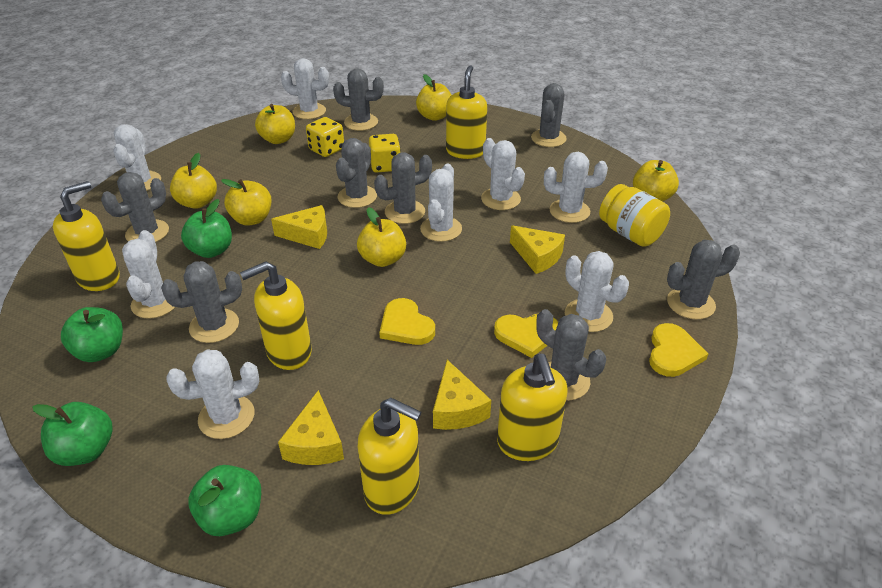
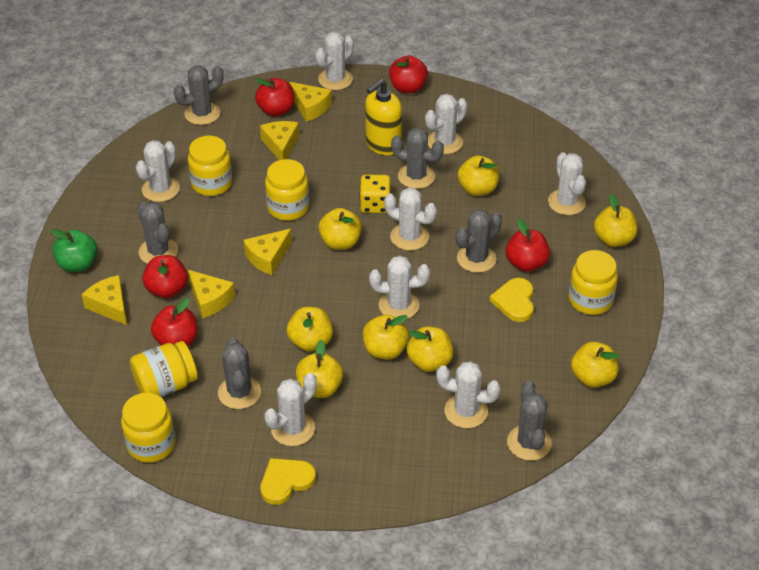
green apple: [32,402,112,466] [61,307,123,362] [181,199,232,258] [188,465,261,536] = 4 -> [50,229,97,272] = 1
grey cactus: [101,172,169,242] [161,261,242,343] [333,68,384,131] [336,138,377,208] [374,152,432,224] [531,83,567,147] [536,309,606,401] [667,240,740,320] = 8 -> [138,202,178,264] [174,65,224,125] [218,338,261,409] [391,128,444,189] [456,209,502,273] [507,381,552,461] = 6
red apple: none = 0 -> [142,255,188,298] [151,298,197,346] [255,78,294,116] [389,55,428,93] [506,219,550,272] = 5
yellow apple: [170,153,217,209] [221,179,272,226] [255,104,295,144] [357,207,406,267] [416,74,451,121] [633,160,679,201] = 6 -> [287,307,333,351] [296,340,343,398] [318,208,362,250] [363,315,409,359] [406,326,453,372] [457,156,499,196] [571,342,619,388] [594,194,637,247] = 8
yellow cheese: [271,205,327,249] [278,390,344,465] [433,360,491,430] [510,225,565,274] = 4 -> [82,275,127,325] [188,270,235,318] [244,229,292,275] [260,121,299,160] [289,82,332,122] = 5
yellow dice: [306,117,344,157] [369,134,401,173] = 2 -> [359,175,391,213] = 1
yellow heart: [379,298,435,345] [494,314,558,358] [649,323,708,377] = 3 -> [260,458,316,505] [489,278,534,322] = 2
yellow jar: [599,184,670,247] = 1 -> [121,393,176,463] [130,341,198,397] [188,136,232,196] [265,159,309,221] [569,250,618,315] = 5
yellow soap dispenser: [53,181,120,291] [240,261,312,370] [358,398,421,515] [446,65,487,159] [497,354,568,461] = 5 -> [365,79,402,155] = 1

